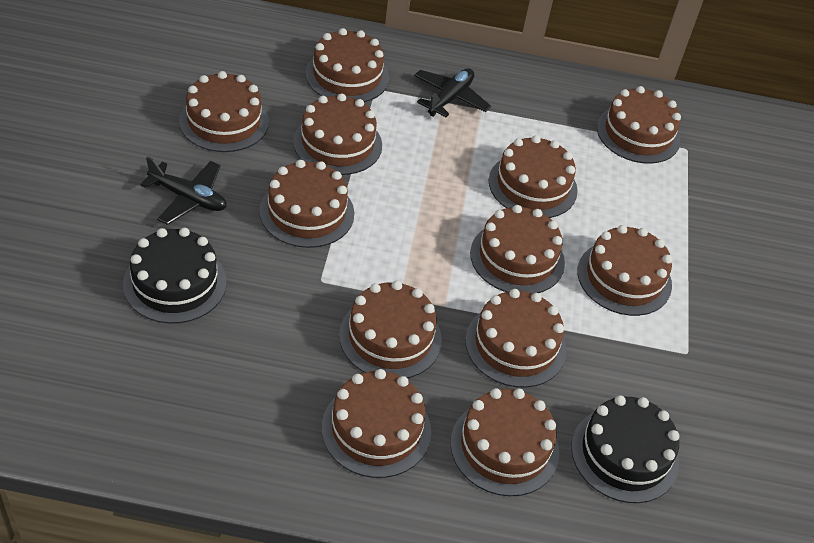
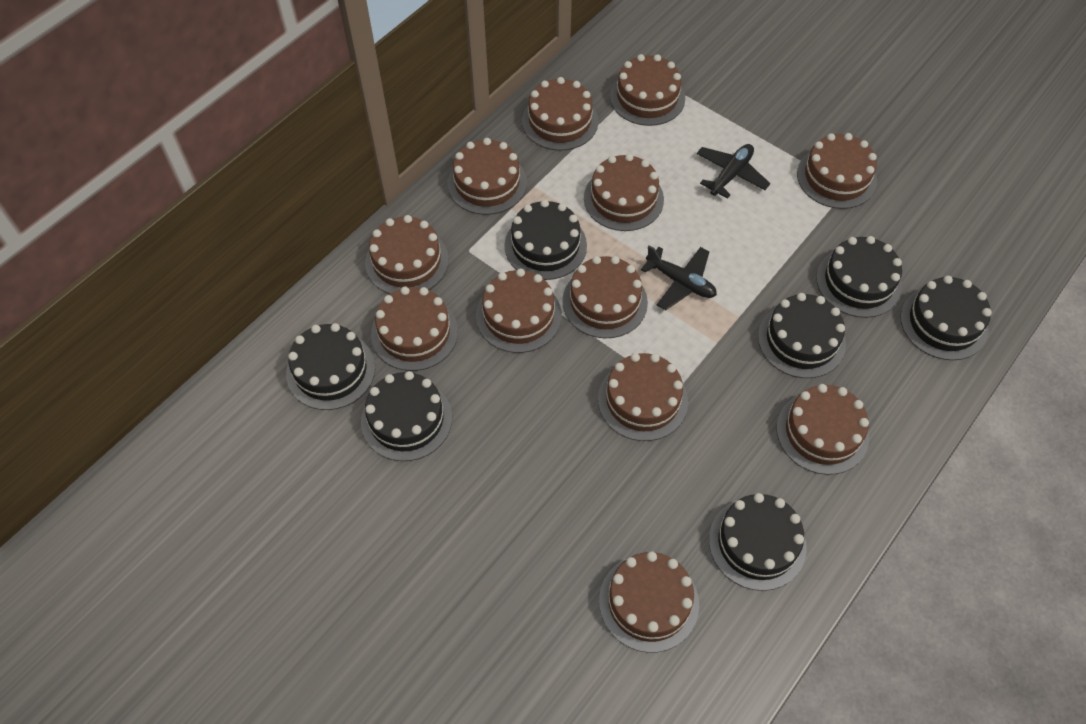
black cake: [123,228,226,324] [571,395,679,503] = 2 -> [286,323,375,410] [361,371,452,461] [505,199,587,280] [709,493,807,591] [758,293,846,378] [816,236,902,318] [900,276,992,360] = 7

